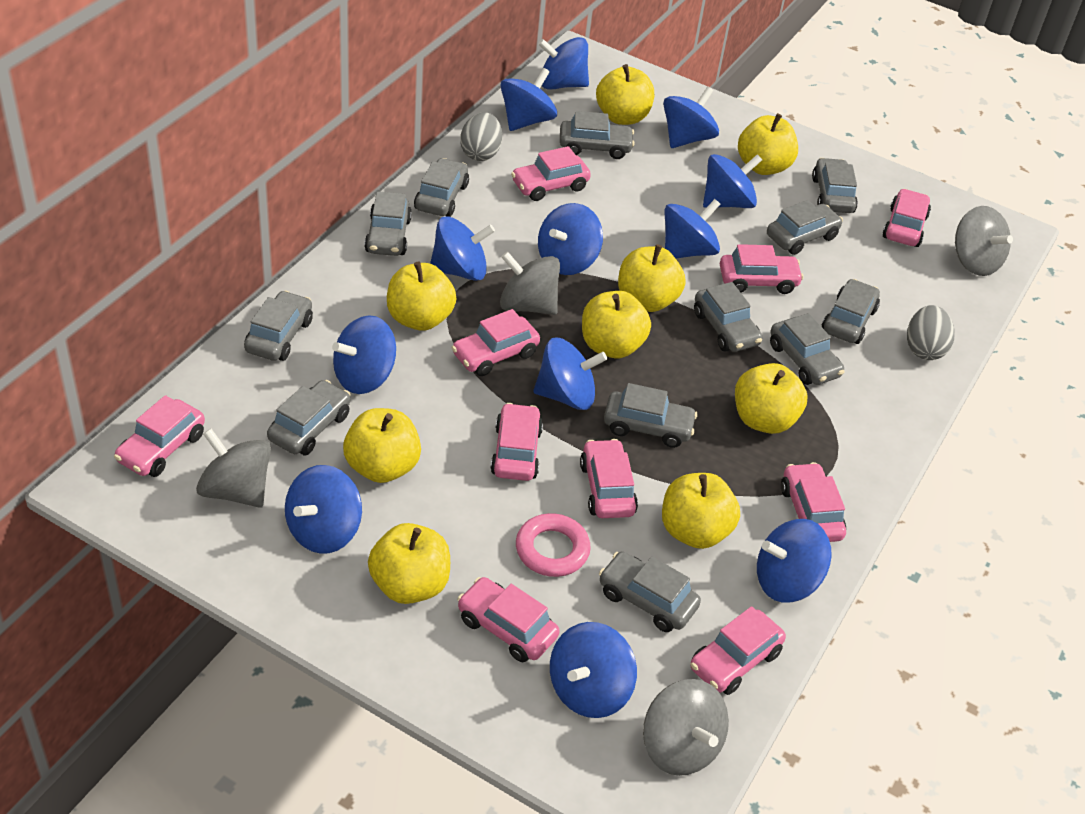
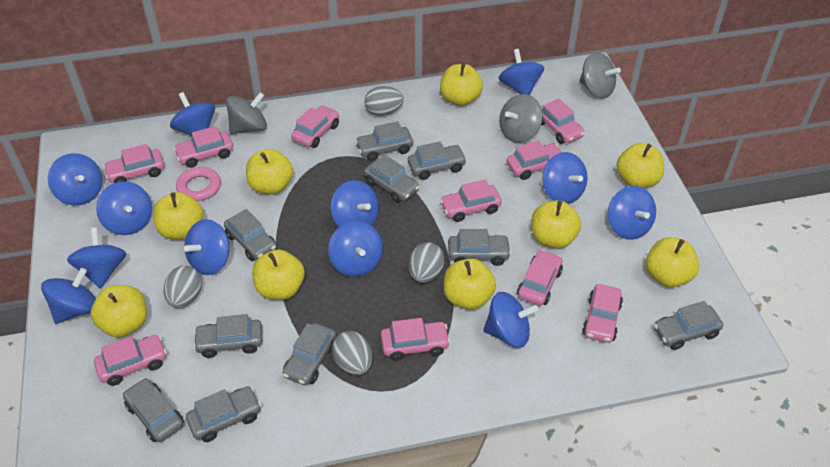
grey car: [244,291,313,361] [267,380,351,456] [364,191,412,256] [414,158,469,217] [560,111,635,159] [599,551,701,632] [604,383,697,448] [694,282,762,352] [767,200,843,255] [770,313,845,385] [812,158,858,213] [822,279,880,344] = 12 -> [123,378,184,442] [186,386,262,442] [193,314,262,358] [224,209,277,261] [282,323,336,385] [355,121,413,161] [364,155,420,203] [408,141,467,180] [448,229,511,266] [654,301,723,350] = 10
grey egg: [460,112,502,161] [907,305,955,360] = 2 -> [164,266,202,308] [332,331,372,375] [364,86,404,116] [409,242,445,283] = 4
grey spinning top: [196,429,271,508] [500,251,560,315] [643,679,729,776] [955,206,1013,276] = 4 -> [226,92,267,134] [499,94,543,143] [580,52,621,98] = 3

